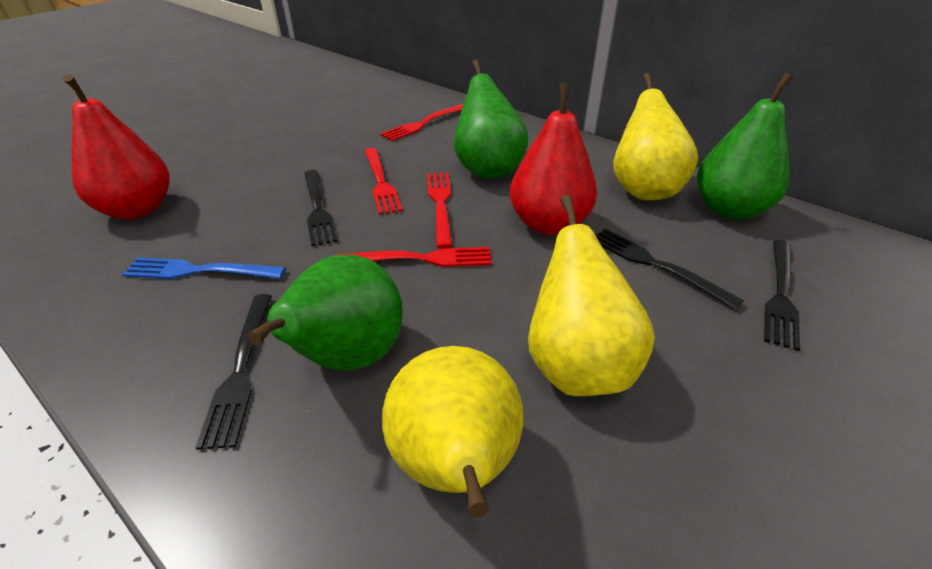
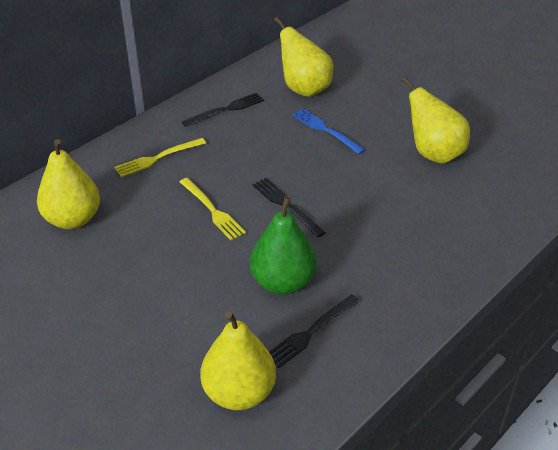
black fork: [195,294,272,450] [304,170,337,246] [596,229,744,310] [764,240,800,351] = 4 -> [182,93,264,127] [252,178,326,237] [269,294,359,368] = 3
green pear: [247,255,403,371] [454,60,529,179] [697,72,794,220] = 3 -> [250,197,316,295] = 1
red fork: [337,247,492,267] [365,148,403,215] [380,104,463,141] [427,172,452,248] = 4 -> none = 0
red pear: [63,74,169,220] [510,83,597,235] = 2 -> none = 0
yellow fork: none = 0 -> [115,138,206,177] [180,178,246,240] = 2
yellow pear: [382,346,524,517] [528,195,655,396] [614,73,698,200] = 3 -> [37,139,100,229] [200,311,276,410] [274,17,333,97] [401,76,470,164] = 4

